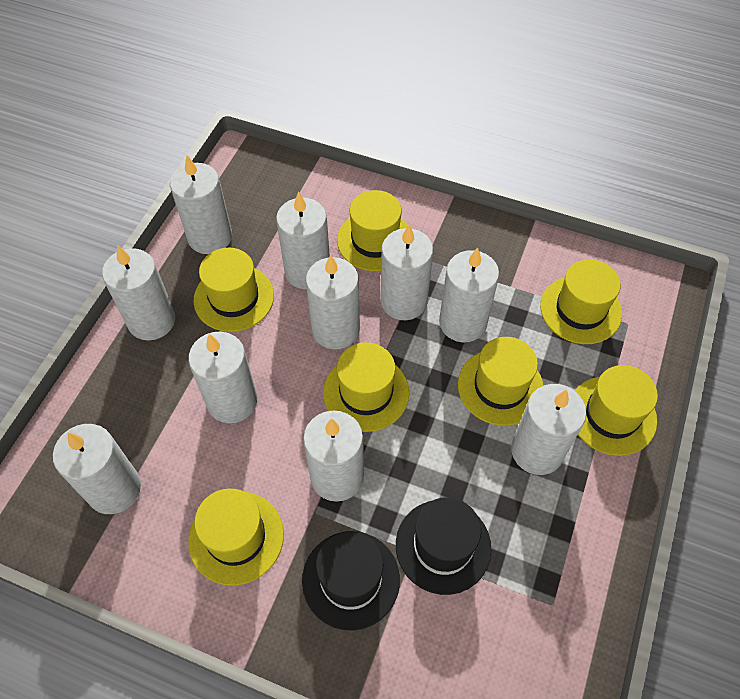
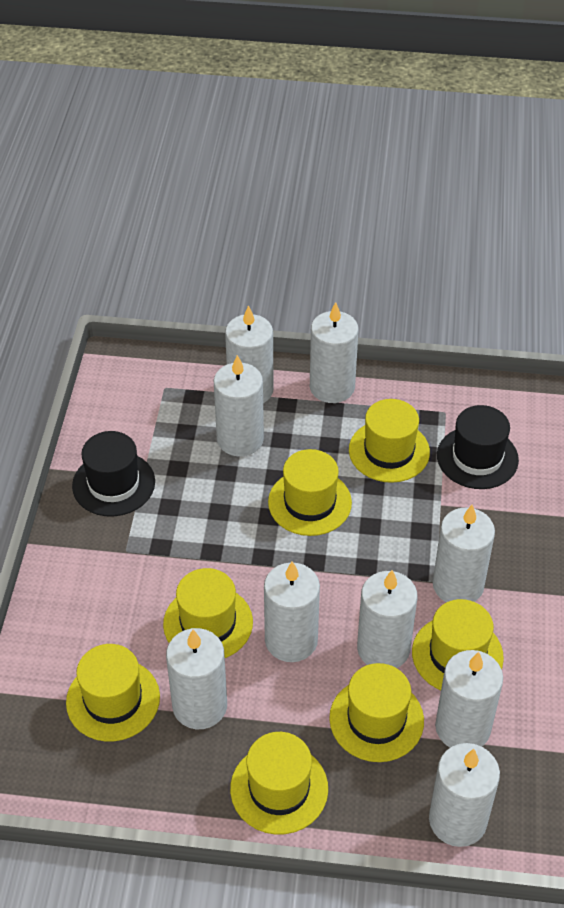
white candle: [53,424,141,514] [102,245,175,340] [170,155,232,254] [188,332,257,423] [276,192,330,290] [303,411,364,502] [306,255,360,349] [380,225,433,320] [439,247,499,342] [511,384,587,475] = 10 -> [166,628,227,729] [214,355,264,456] [225,305,274,403] [264,561,320,662] [310,302,358,403] [357,570,417,668] [429,743,500,847] [433,504,495,602] [435,650,503,748] = 9

